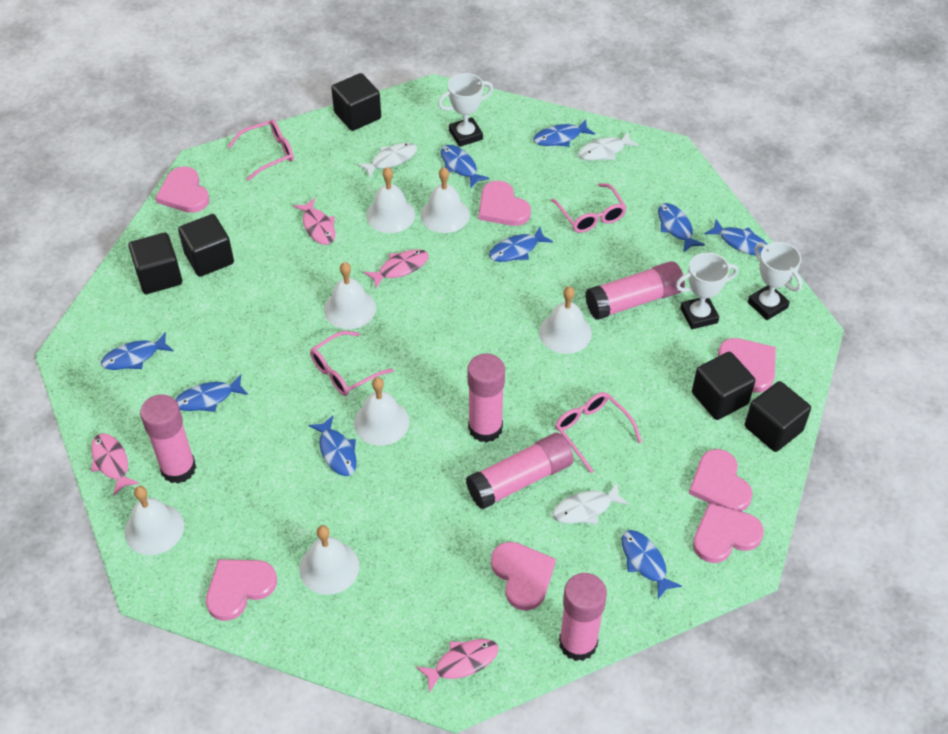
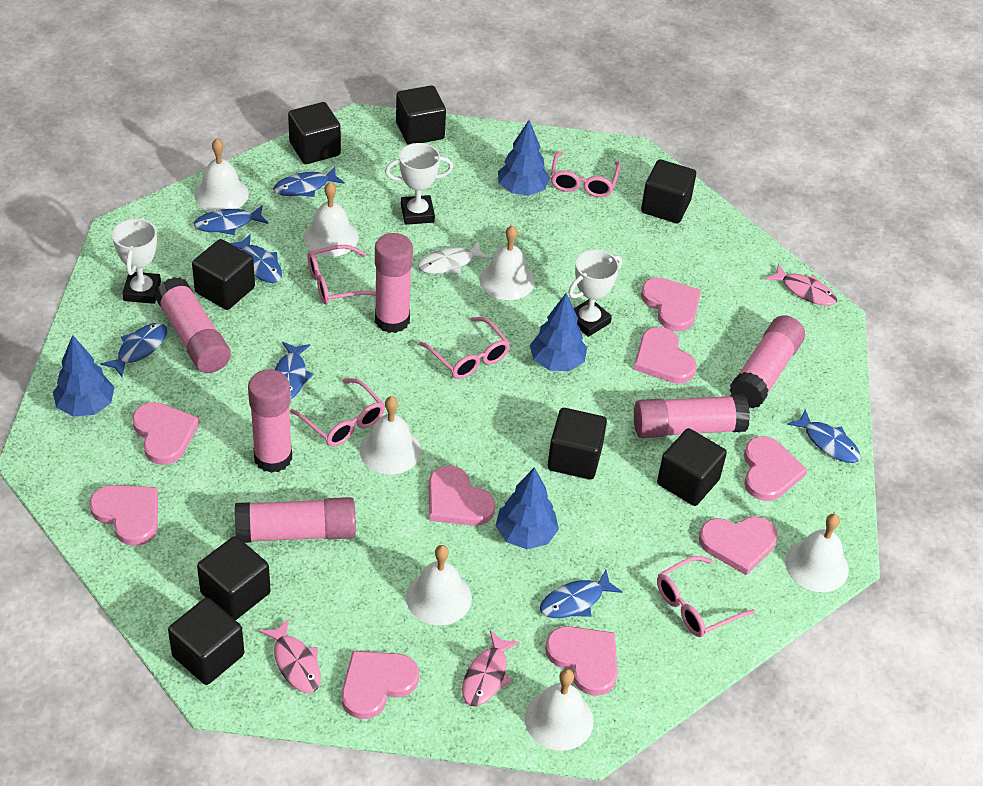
black cube: [128,233,182,294] [178,214,234,277] [331,73,381,131] [692,352,755,420] [745,381,811,452] = 5 -> [168,598,244,685] [192,239,255,310] [197,536,271,620] [288,102,341,164] [396,85,446,145] [548,408,607,479] [641,159,696,223] [657,428,727,506] = 8
blue fish: [101,332,174,370] [175,374,248,412] [308,416,357,476] [441,145,490,188] [489,227,553,262] [533,120,595,147] [621,530,682,599] [658,203,705,253] [705,219,768,256] = 9 -> [101,323,167,377] [194,205,268,235] [230,234,282,283] [273,167,345,197] [275,342,314,399] [540,570,623,618] [787,409,861,463] = 7
blue tree: none = 0 -> [53,335,115,417] [496,467,559,549] [498,120,550,196] [530,293,587,371] = 4
pink fish: [91,433,140,496] [293,198,335,245] [364,249,429,288] [416,639,499,693] = 4 -> [259,618,321,693] [462,630,520,706] [765,264,837,306] = 3
pink glasses: [227,120,294,181] [310,331,394,396] [551,183,627,233] [555,392,642,473] = 4 -> [290,378,385,446] [308,245,376,304] [419,317,510,379] [551,152,621,197] [657,556,755,637] = 5
pink glue stick: [140,394,196,484] [466,433,574,509] [467,353,505,443] [559,573,607,661] [585,261,685,320] = 5 -> [155,277,231,373] [235,497,356,543] [248,369,292,473] [375,233,413,333] [634,394,750,438] [729,316,805,409] = 6
pink heart: [155,167,210,213] [206,559,277,621] [479,181,531,226] [491,542,556,611] [689,449,753,512] [693,503,764,563] [718,338,776,392] = 7 -> [89,485,158,546] [132,402,200,465] [341,651,419,719] [429,465,495,526] [545,626,618,696] [633,327,696,384] [641,277,701,331] [699,516,778,575] [744,436,807,501] = 9
white fish: [357,143,417,178] [553,483,629,524] [578,132,639,161] = 3 -> [418,241,490,274] = 1

